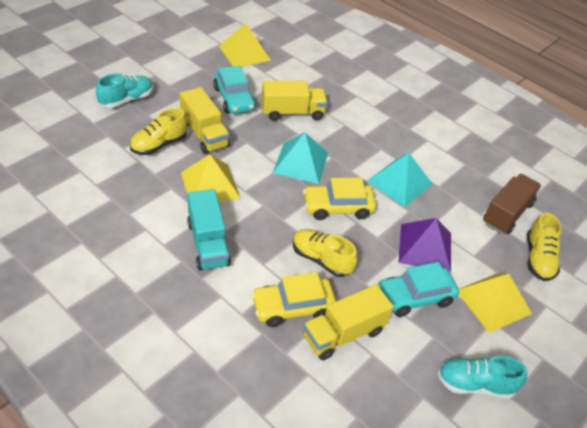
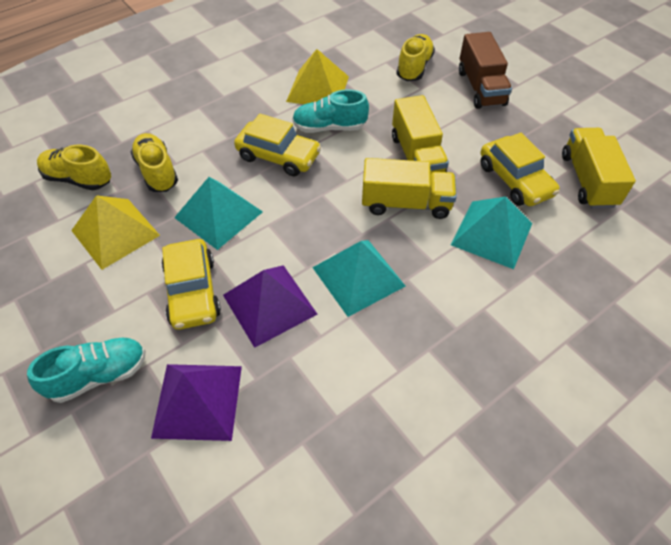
purple pyramid: [398,218,451,272] = 1 -> [151,364,242,441] [223,265,317,348] = 2
turquoise car: [213,66,256,114] [377,262,459,317] = 2 -> none = 0
turquoise pyramid: [273,132,328,184] [368,153,432,207] = 2 -> [174,177,263,250] [312,240,405,317] [451,197,532,269] = 3
turquoise truck: [187,189,231,271] = 1 -> none = 0
yellow car: [251,272,336,327] [303,177,376,220] = 2 -> [162,239,221,330] [234,114,321,176] [481,133,560,206] = 3
yellow pyramid: [181,154,241,202] [219,23,271,67] [459,273,532,333] = 3 -> [71,195,160,270] [286,49,349,104] = 2

